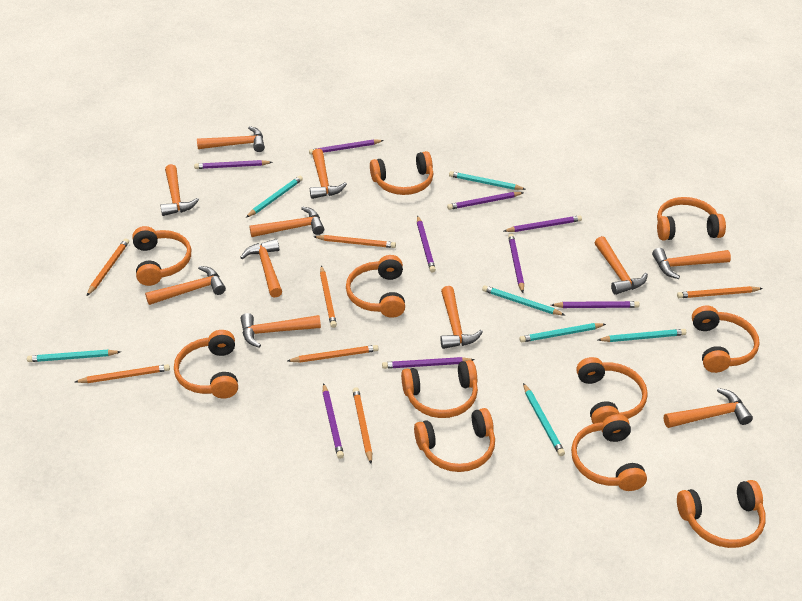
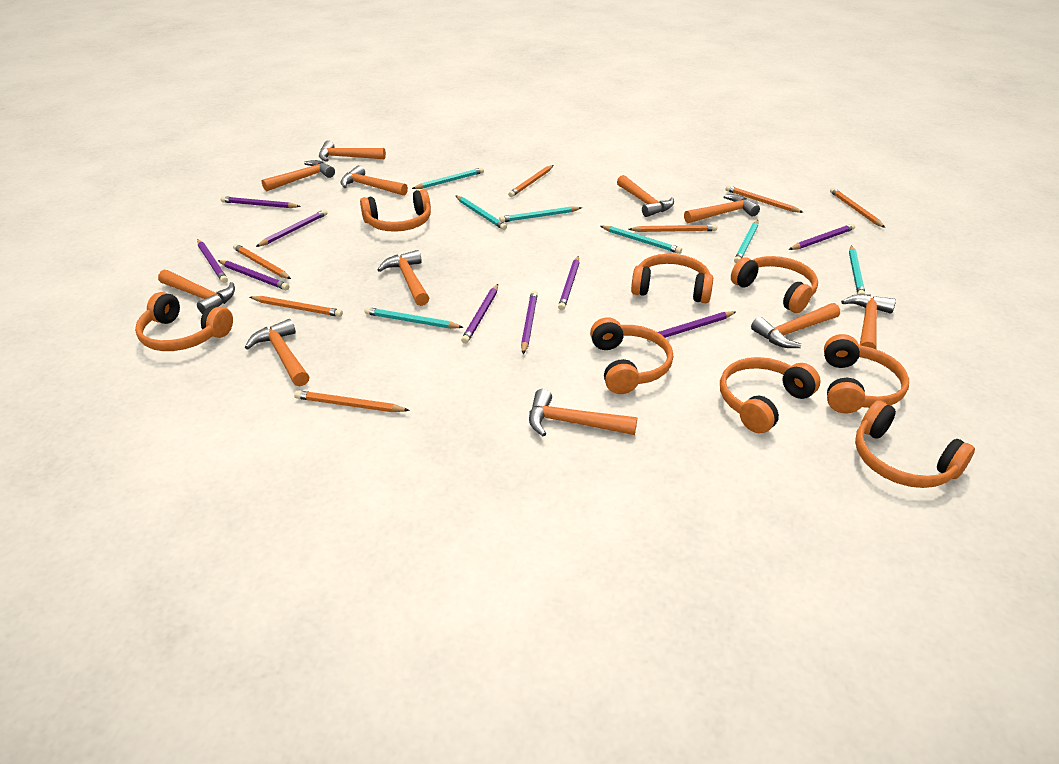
orange headphones: [132,226,191,286] [174,330,238,399] [346,255,405,318] [370,151,433,195] [401,360,478,418] [414,408,495,472] [571,414,647,491] [576,357,648,424] [657,197,726,240] [677,480,766,548] [692,305,760,373] = 11 -> [135,292,233,351] [360,189,431,232] [590,317,673,394] [631,254,713,303] [720,357,821,433] [731,256,818,313] [824,334,909,414] [855,400,975,488] = 8

